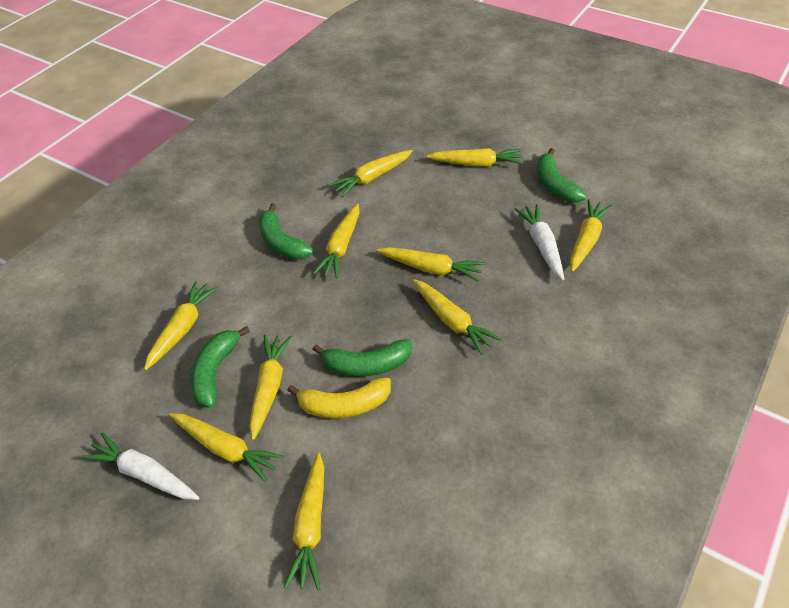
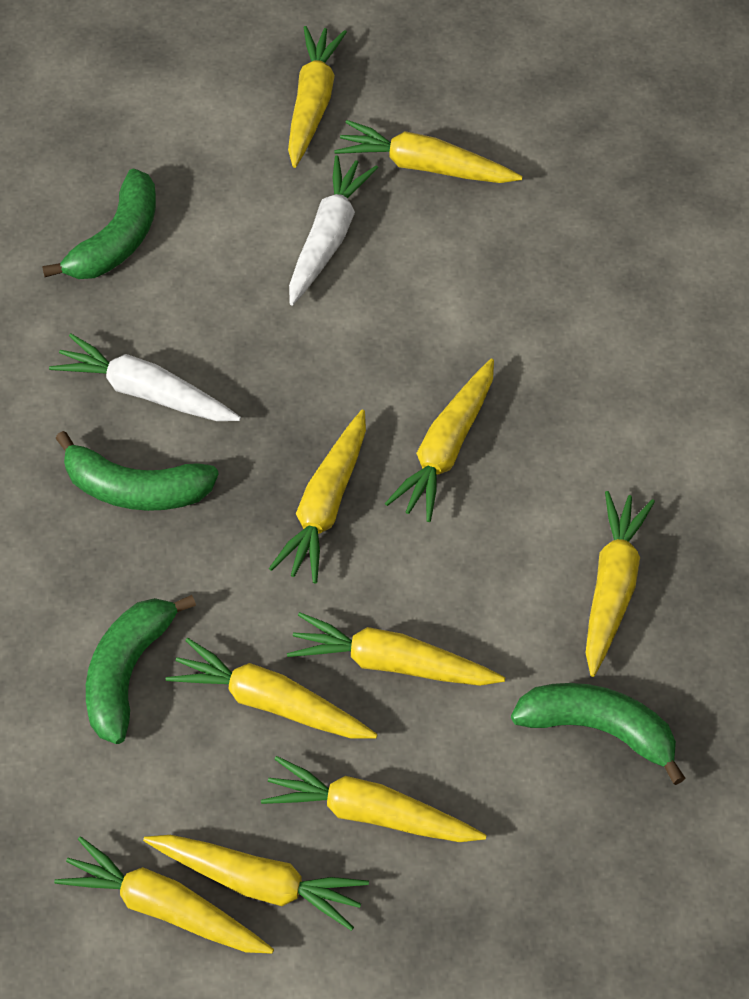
yellow banana: [287,377,391,418] = 1 -> none = 0

